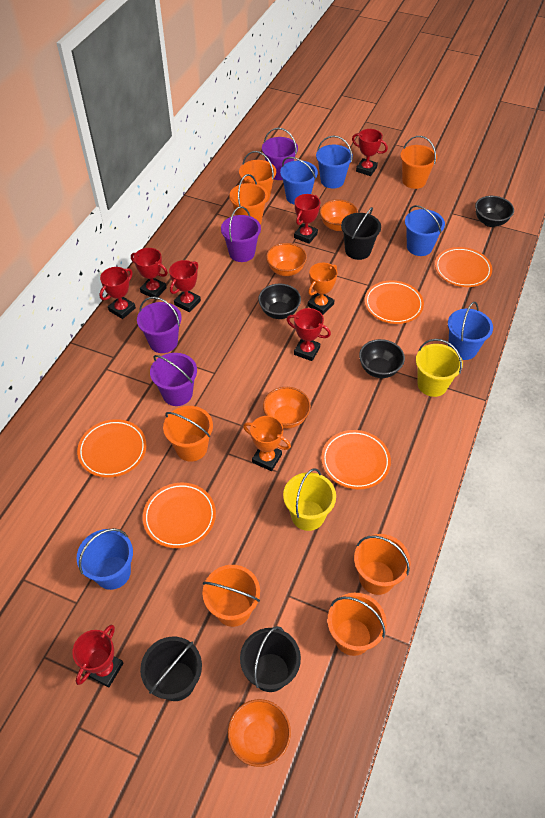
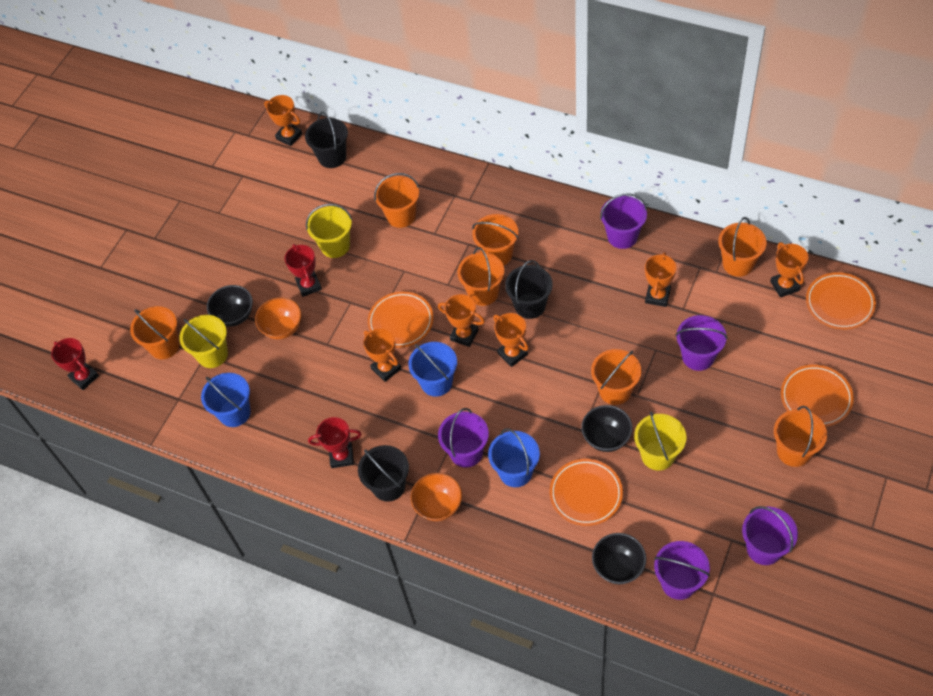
blue bucket: [77,528,133,590] [280,157,318,205] [316,135,353,188] [405,205,445,256] [448,302,493,360] = 5 -> [201,373,251,427] [408,342,457,397] [488,428,540,487] = 3
orange bowl: [228,699,291,767] [263,387,311,429] [266,243,307,276] [320,199,358,231] = 4 -> [255,297,302,339] [411,473,462,521] = 2
orange plate: [77,419,147,478] [143,483,216,548] [321,430,391,489] [365,280,424,324] [435,247,492,287] = 5 -> [368,292,433,348] [550,459,623,526] [781,365,854,427] [806,272,876,329] = 4
orange trophy: [243,416,291,471] [308,263,338,315] = 2 -> [264,95,302,146] [363,328,401,382] [438,294,485,347] [493,313,528,367] [645,252,676,307] [770,242,808,298] = 6
purple bucket: [137,297,182,353] [150,353,197,406] [221,206,261,262] [262,128,298,180] = 4 -> [438,408,489,468] [600,193,647,249] [654,541,710,600] [676,315,727,371] [742,506,798,565] = 5
red trophy: [72,625,123,687] [99,267,136,319] [131,248,168,297] [169,260,201,312] [287,308,331,361] [294,194,320,244] [352,129,388,176] = 7 -> [51,338,99,390] [285,244,322,297] [308,417,362,468] = 3
yellow bucket: [283,468,336,531] [416,339,463,397] = 2 -> [180,315,228,368] [306,204,352,258] [634,411,686,471] = 3

